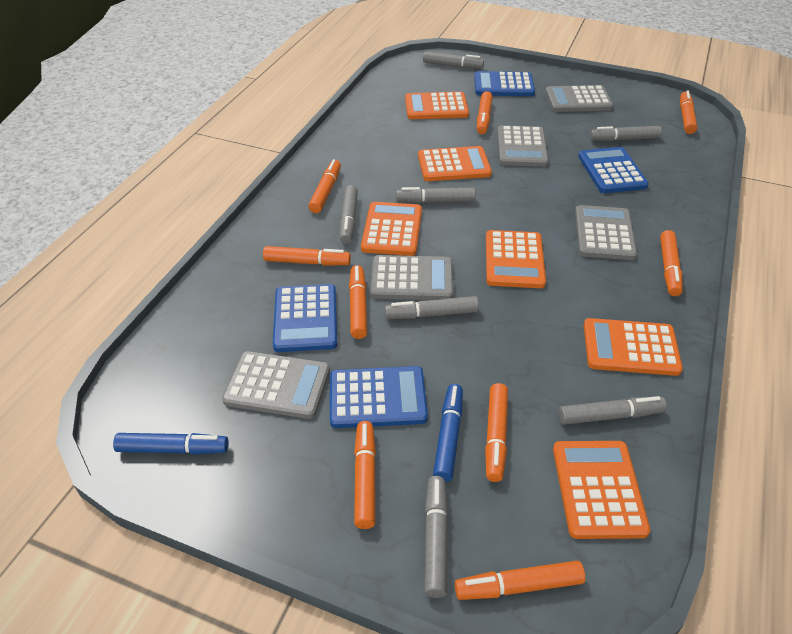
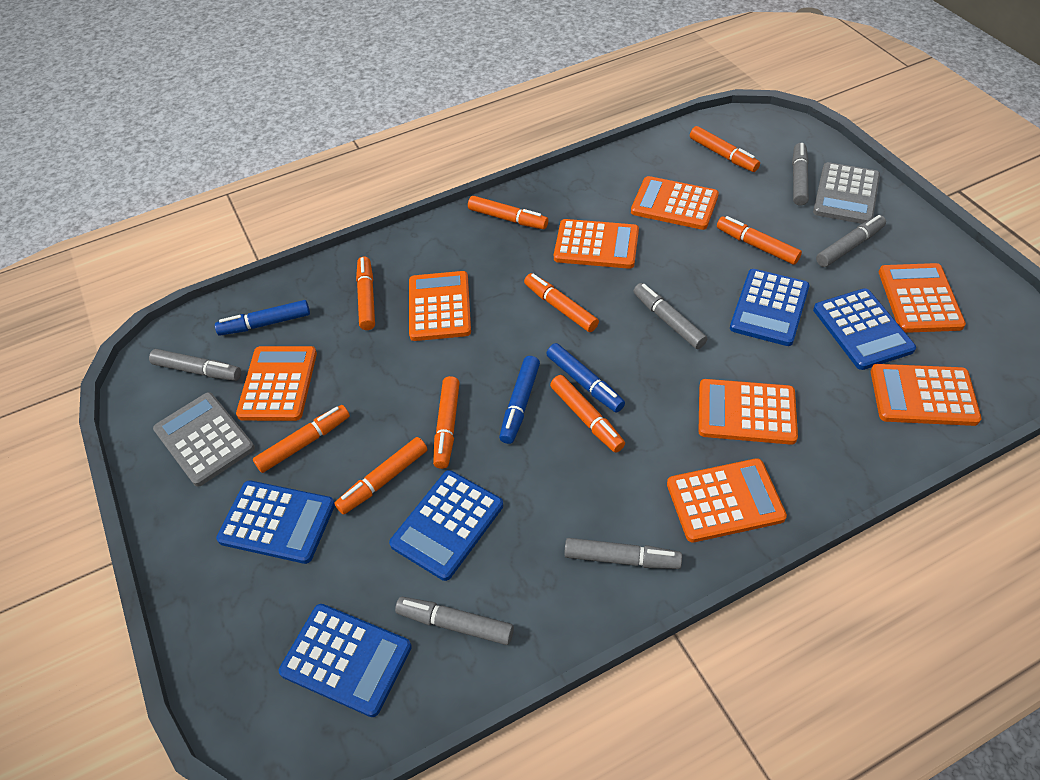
blue calculator: [273,284,337,352] [330,366,428,428] [474,71,535,96] [578,147,649,193] = 4 -> [216,480,335,564] [279,604,412,717] [389,470,503,581] [730,269,810,346] [813,288,916,370] = 5
blue marker: [113,433,229,455] [433,384,463,482] = 2 -> [215,300,310,336] [499,356,540,444] [546,343,625,413] = 3
grey calculator: [222,351,330,419] [370,255,453,300] [498,125,549,167] [545,85,613,112] [575,205,637,260] = 5 -> [153,392,255,487] [813,162,880,224] = 2
grey marker: [340,185,358,244] [385,296,479,319] [396,187,476,203] [423,52,484,68] [425,476,448,598] [558,396,667,425] [590,126,662,141] = 7 -> [149,349,241,381] [395,597,514,645] [564,538,682,569] [633,283,708,349] [792,143,809,206] [816,215,886,267] = 6
orange calculator: [361,202,422,256] [405,92,469,119] [418,146,492,181] [486,230,546,288] [553,441,650,539] [584,318,683,376] = 6 -> [236,346,317,421] [409,271,471,341] [554,219,639,269] [631,176,719,230] [667,458,787,542] [698,379,798,445] [871,364,981,426] [879,263,966,333] = 8

